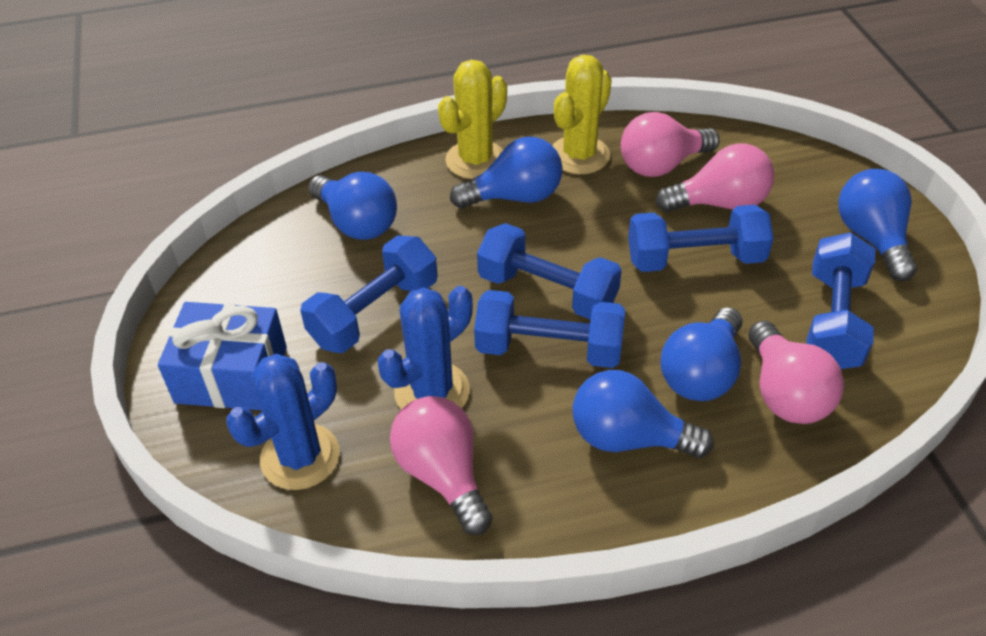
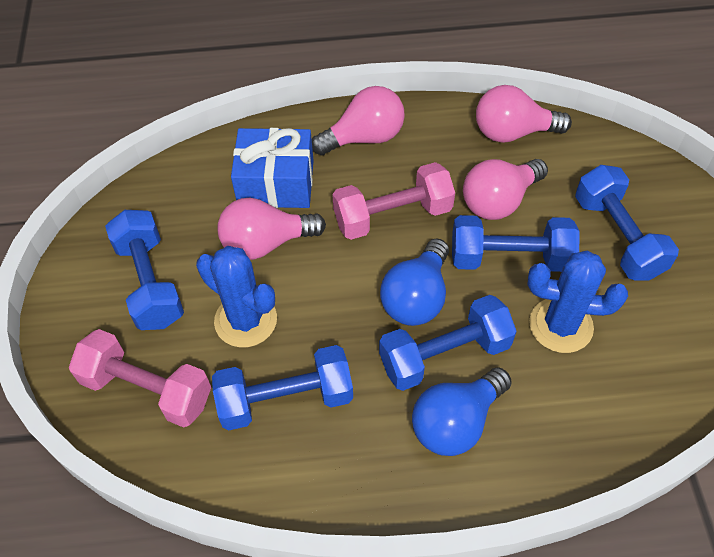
blue light bulb: [308,172,397,240] [450,137,563,209] [573,370,714,458] [660,307,742,401] [839,169,917,281] = 5 -> [380,238,449,326] [412,367,512,456] = 2
pink dumbbell: none = 0 -> [69,329,211,428] [332,162,455,240] = 2
yellow cactus: [438,60,507,179] [552,55,612,174] = 2 -> none = 0

